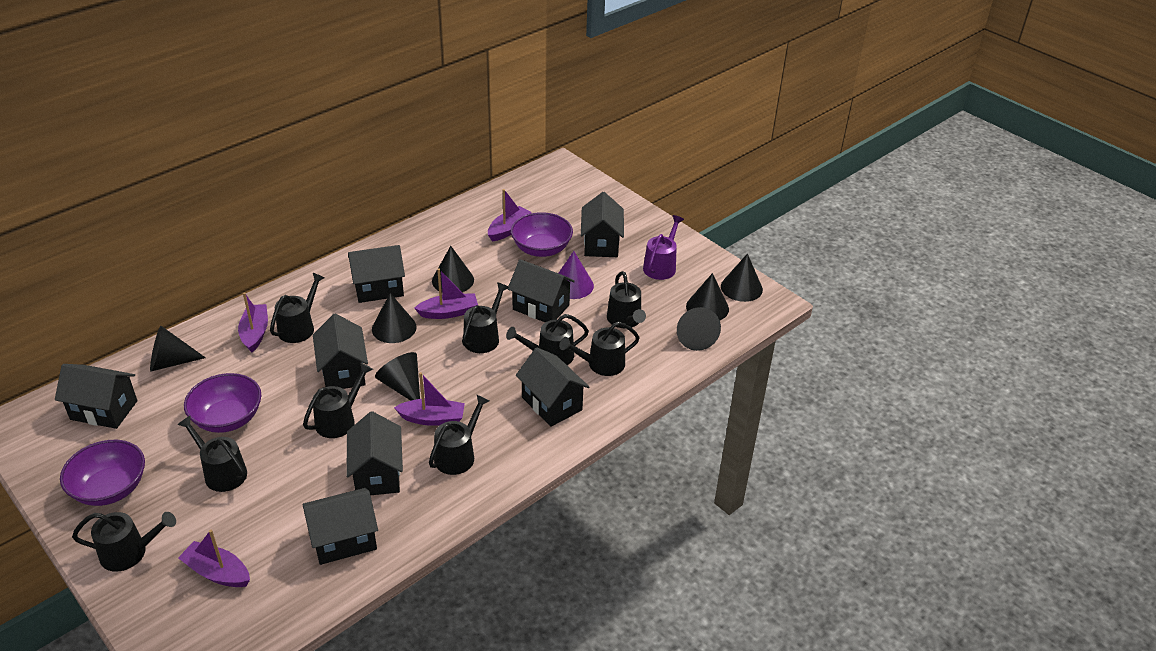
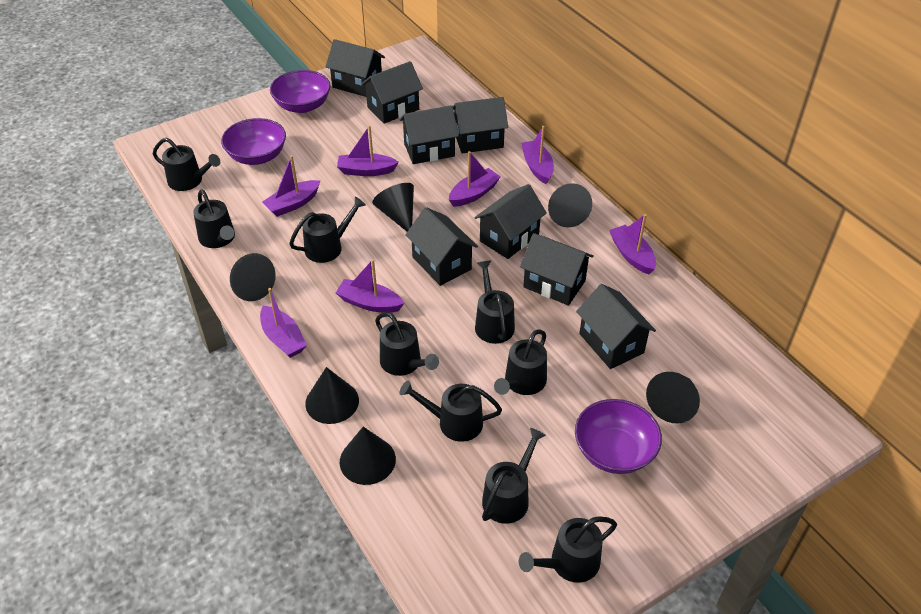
black cone: [150,326,206,371] [372,293,417,343] [375,352,420,401] [432,246,474,292] [677,307,721,351] [686,273,729,320] [721,253,763,302] = 7 -> [230,253,276,301] [305,367,359,424] [340,427,396,485] [372,183,414,232] [548,183,592,227] [646,372,700,423] = 6
purple boat: [178,530,250,587] [238,292,268,353] [394,372,465,426] [414,268,478,319] [488,189,532,242] = 5 -> [260,288,307,358] [262,155,320,217] [336,259,404,313] [337,125,399,176] [449,151,501,207] [521,126,554,184] [609,214,656,274] = 7
purple cone: [559,251,594,299] = 1 -> none = 0
purple watering can: [643,215,684,280] = 1 -> none = 0

